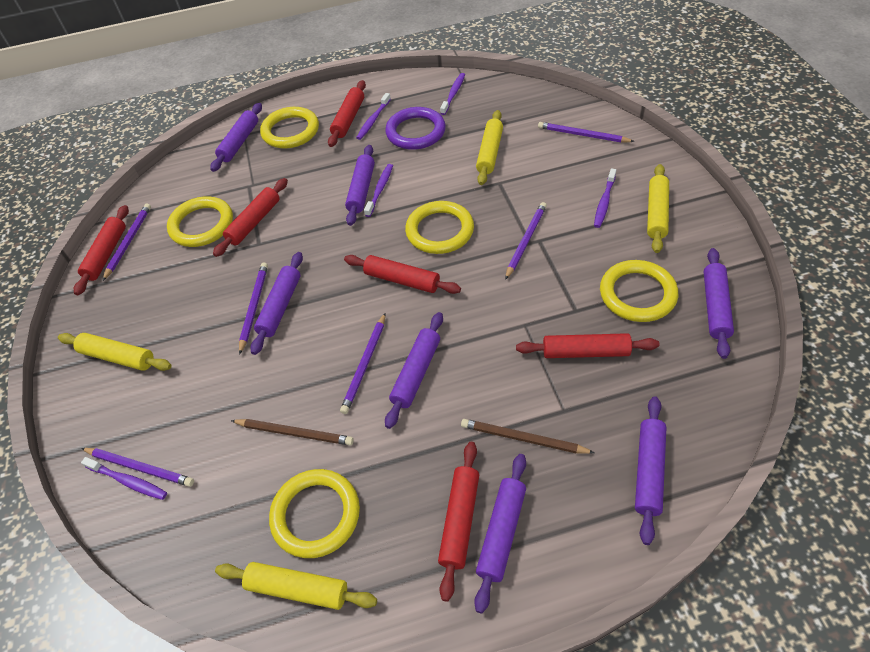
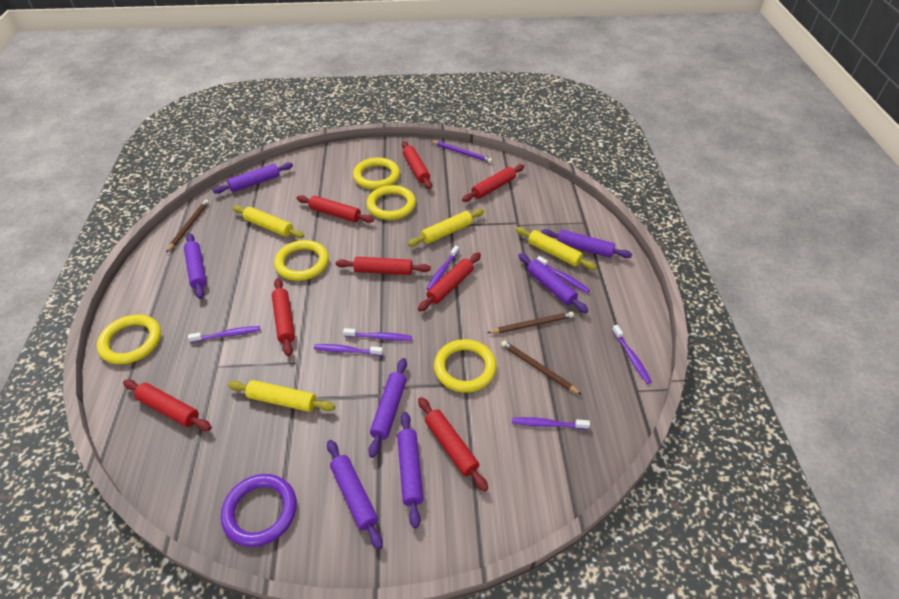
brown pencil: [231,419,354,446] [461,419,595,454] = 2 -> [166,200,209,253] [487,312,574,334] [501,340,582,395] = 3
purple pencil: [81,448,194,487] [103,204,151,281] [239,263,268,355] [340,313,386,414] [505,202,547,280] [538,122,635,143] = 6 -> [431,141,492,163] = 1
purple toothbrush: [81,457,167,500] [356,93,391,140] [364,164,393,217] [440,73,465,115] [594,168,616,228] = 5 -> [188,326,260,343] [314,344,383,356] [343,328,412,341] [426,245,459,290] [512,417,590,429] [537,256,590,293] [612,325,652,384] = 7
red rolling pin: [74,205,129,295] [213,178,288,257] [328,80,366,147] [344,255,461,294] [438,442,479,602] [516,333,659,358] = 6 -> [123,379,212,431] [272,278,295,356] [296,195,374,223] [336,257,431,275] [402,141,432,189] [418,252,481,311] [418,397,488,492] [462,164,524,202] = 8

